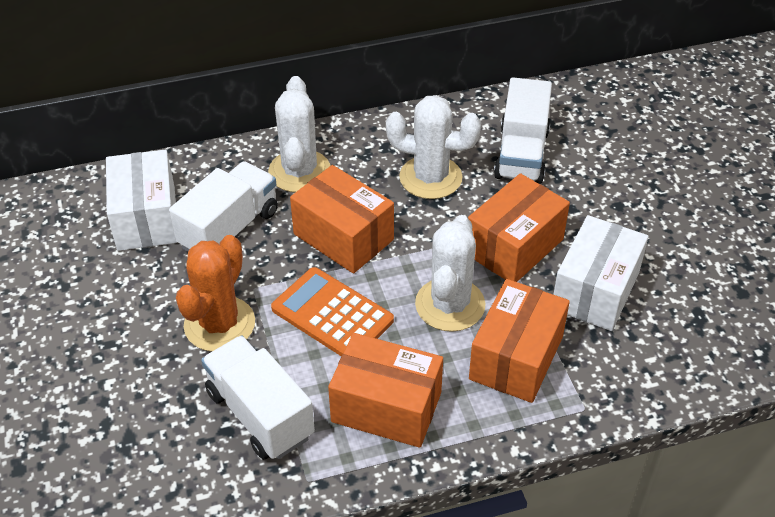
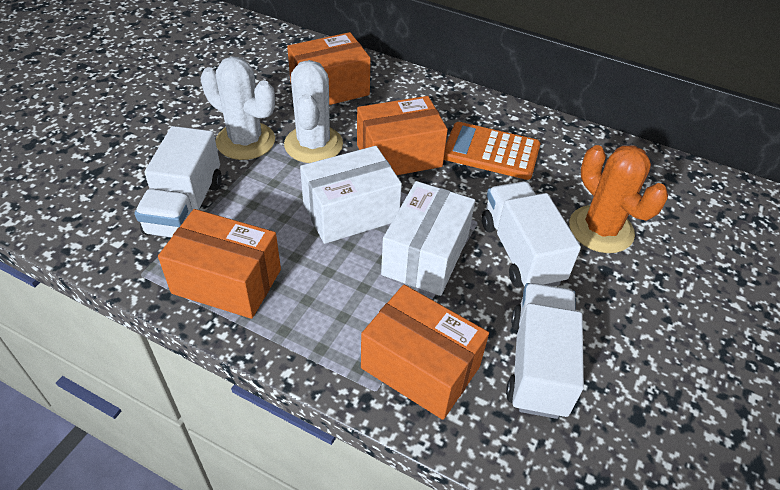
white cactus: [268,76,330,192] [386,95,481,199] [415,215,485,332] = 3 -> [200,56,275,160] [284,60,343,163] = 2

